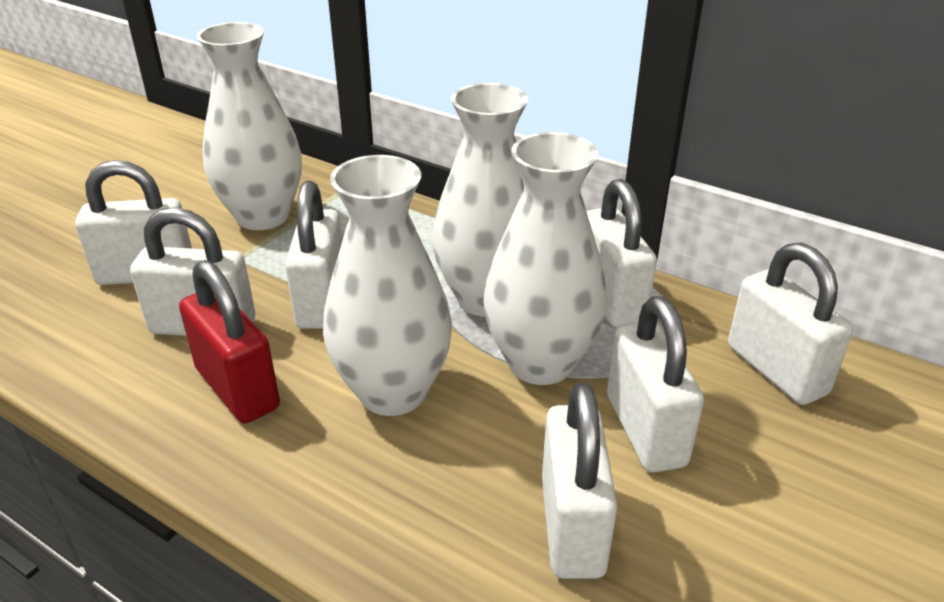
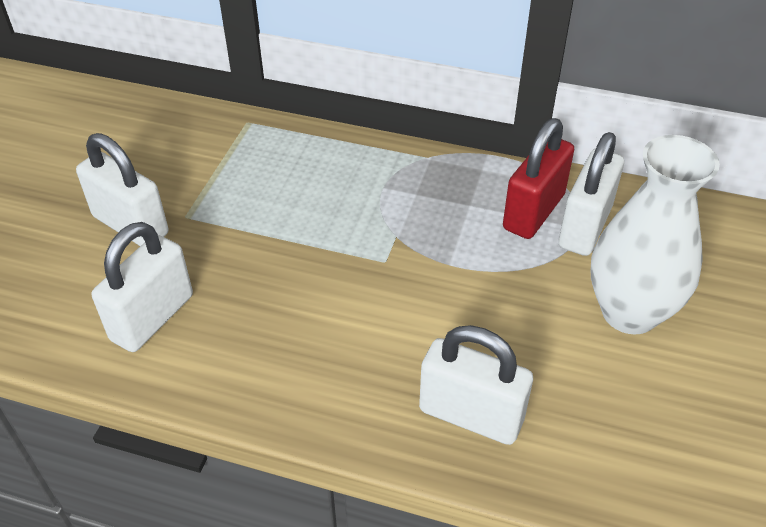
white padlock: [75,160,192,285] [130,207,255,336] [285,181,342,329] [542,382,617,579] [586,179,657,327] [607,296,704,473] [728,243,853,405] = 7 -> [76,133,168,246] [92,222,193,352] [419,325,533,445] [559,132,624,256] = 4
white vase: [197,22,302,230] [323,155,452,416] [432,83,528,317] [483,132,607,385] = 4 -> [591,135,720,335] = 1

